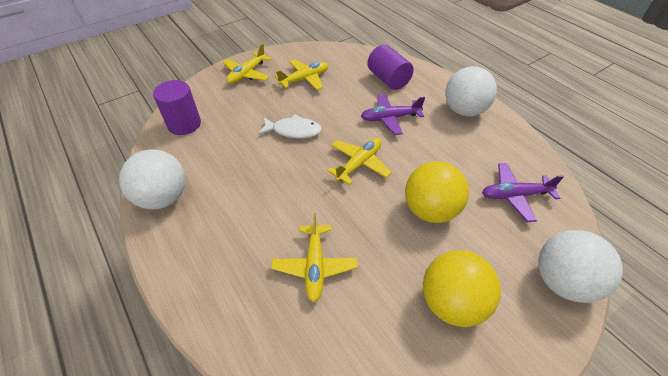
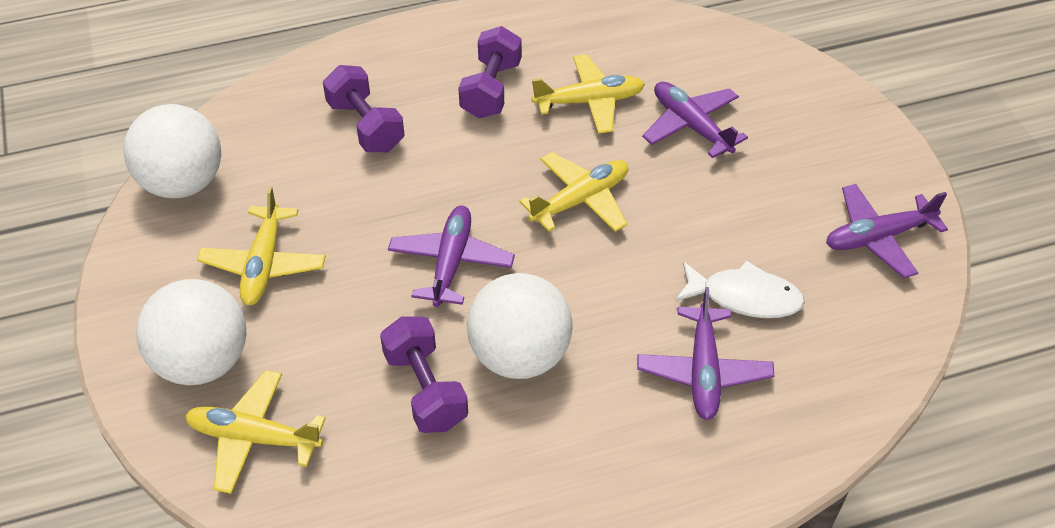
purple cylinder: [153,80,201,135] [367,45,414,90] = 2 -> none = 0
purple dumbbell: none = 0 -> [323,65,405,152] [380,316,468,433] [458,26,522,119] = 3
purple plane: [361,94,425,135] [482,163,564,222] = 2 -> [388,206,515,307] [637,287,774,420] [642,81,748,158] [826,184,948,278] = 4
yellow ball: [405,161,469,223] [423,250,501,327] = 2 -> none = 0

